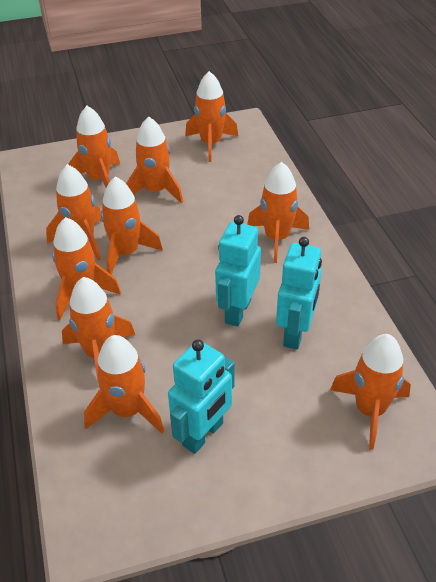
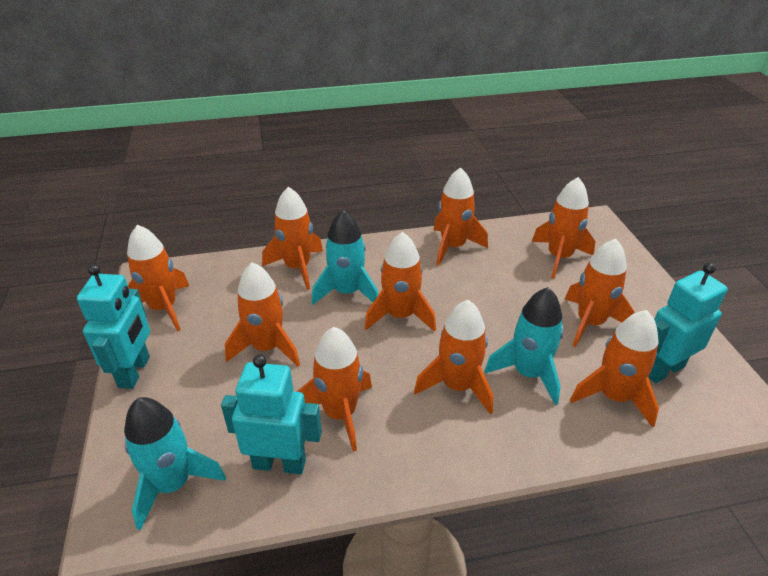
turquoise rocket: none = 0 -> [124,397,226,530] [312,210,378,305] [484,287,564,405] = 3

